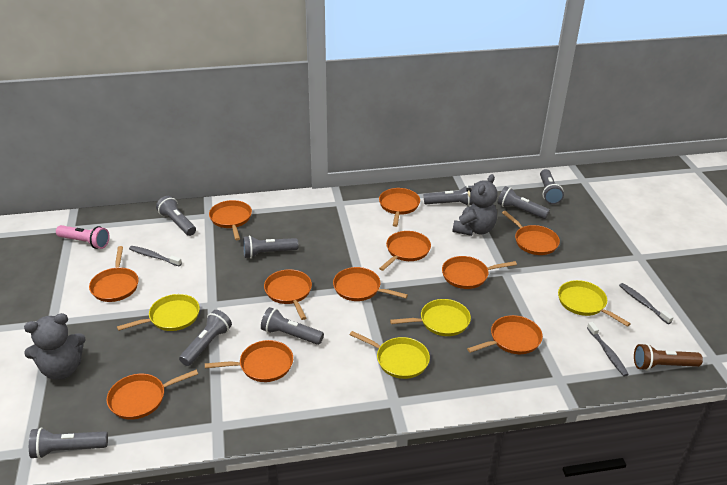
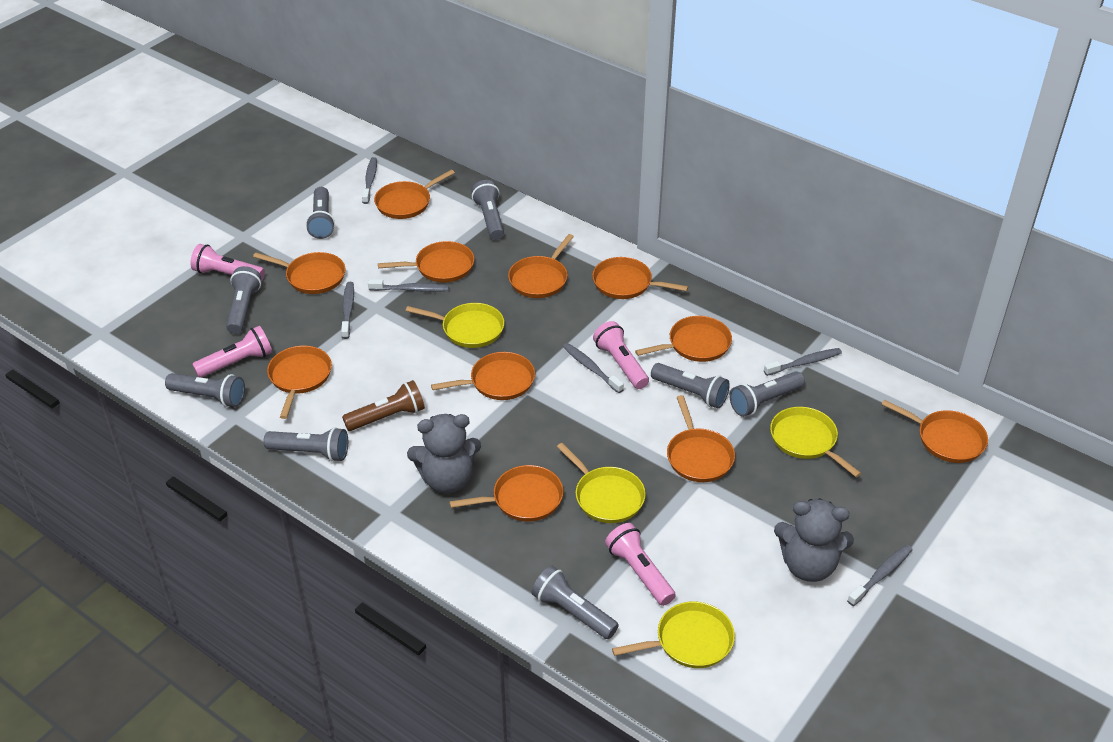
grey toothbrush: [129,246,182,266] [587,322,629,377] [619,283,674,324] = 3 -> [341,282,354,339] [362,157,377,204] [368,279,449,292] [563,343,624,393] [764,348,842,376] [847,544,913,606] = 6
pink flashlight: [56,225,110,249] = 1 -> [190,244,265,281] [192,326,272,378] [593,321,649,389] [605,523,676,606] = 4

